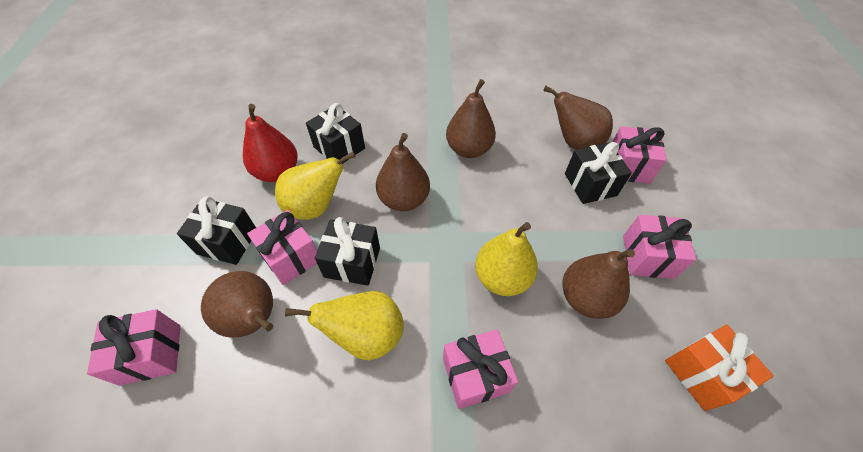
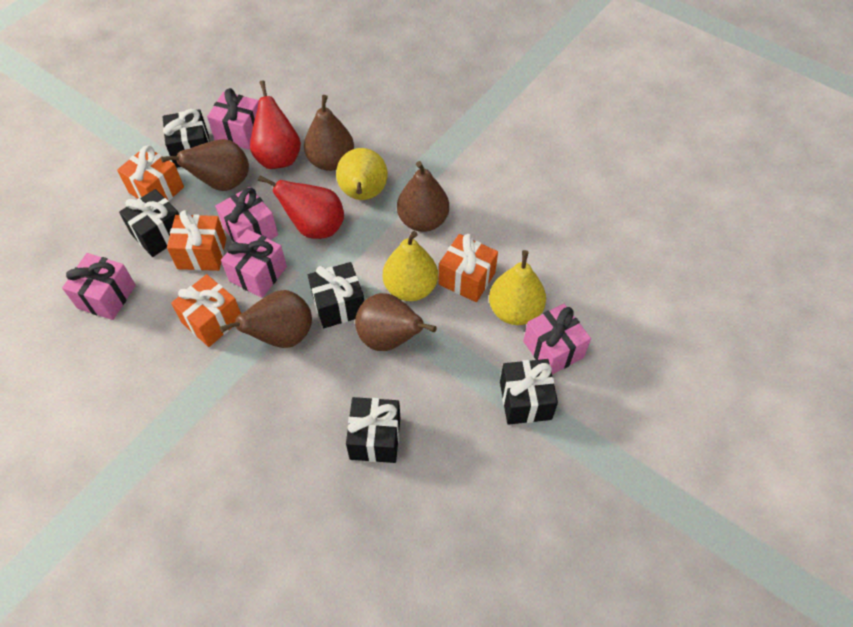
black gift: [177,196,256,265] [306,103,365,164] [315,217,380,286] [565,142,632,204] = 4 -> [119,189,179,257] [163,109,210,168] [308,262,364,328] [346,397,400,463] [500,359,558,425] = 5
orange gift: [665,325,774,411] = 1 -> [117,145,184,201] [167,210,226,271] [171,274,241,347] [438,234,498,302] = 4
red pear: [243,104,298,182] = 1 -> [250,80,301,169] [258,175,344,239] = 2

